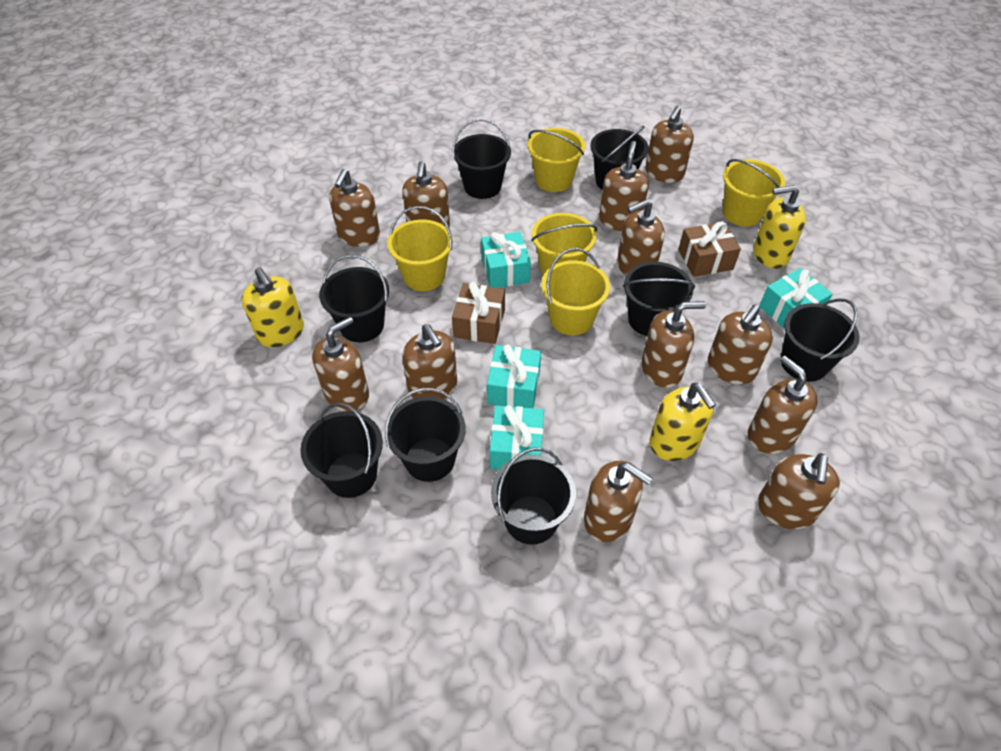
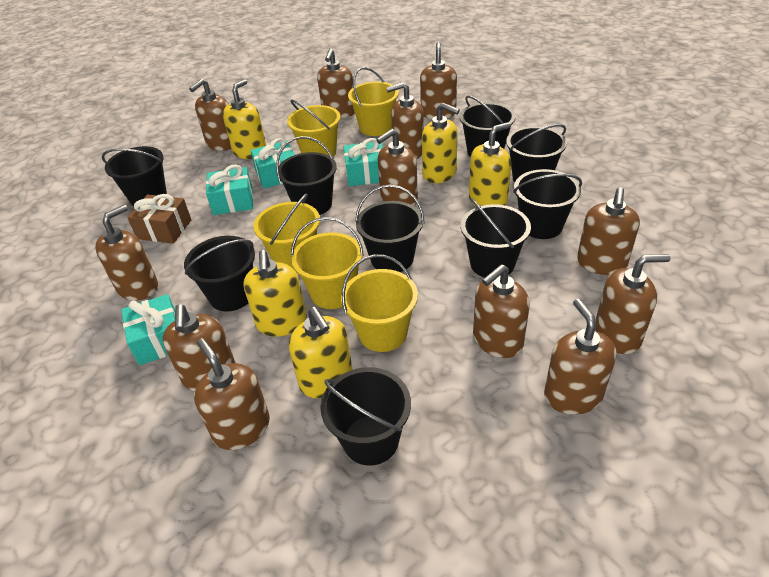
black bucket: [300,403,383,498] [319,254,389,342] [385,388,465,482] [452,119,511,199] [491,448,576,545] [590,126,649,190] [623,261,695,336] [781,299,860,382] = 8 -> [102,146,167,206] [184,236,255,312] [276,136,337,215] [320,367,411,465] [355,185,425,272] [460,95,516,157] [461,198,531,278] [506,124,567,182] [513,169,582,239] = 9
brown gift: [452,282,505,344] [678,221,741,277] = 2 -> [127,194,191,244] = 1
yellow soap dispenser: [242,267,304,347] [649,383,716,461] [753,185,806,269] = 3 -> [223,79,266,159] [243,250,307,337] [289,307,353,399] [422,103,460,183] [469,122,511,206] = 5

